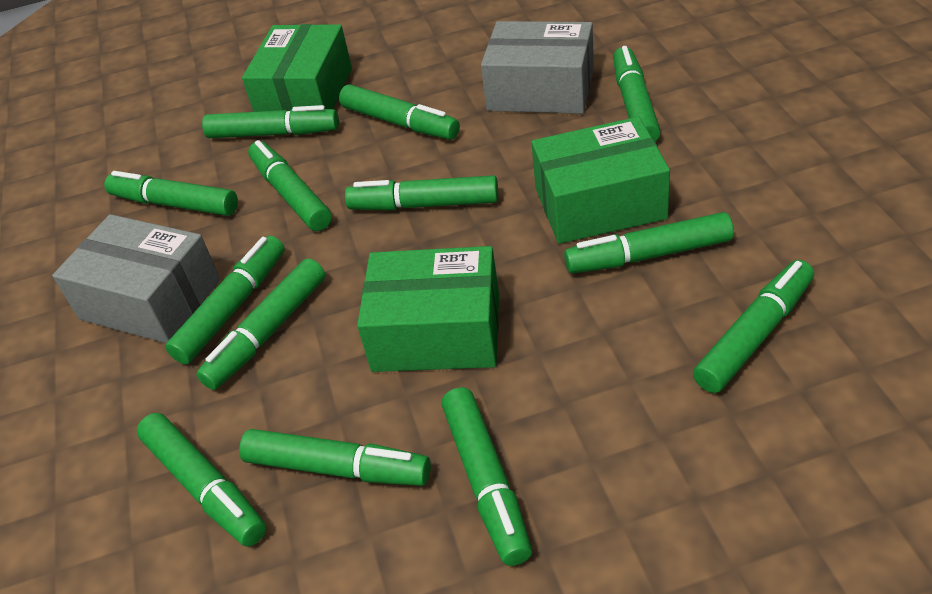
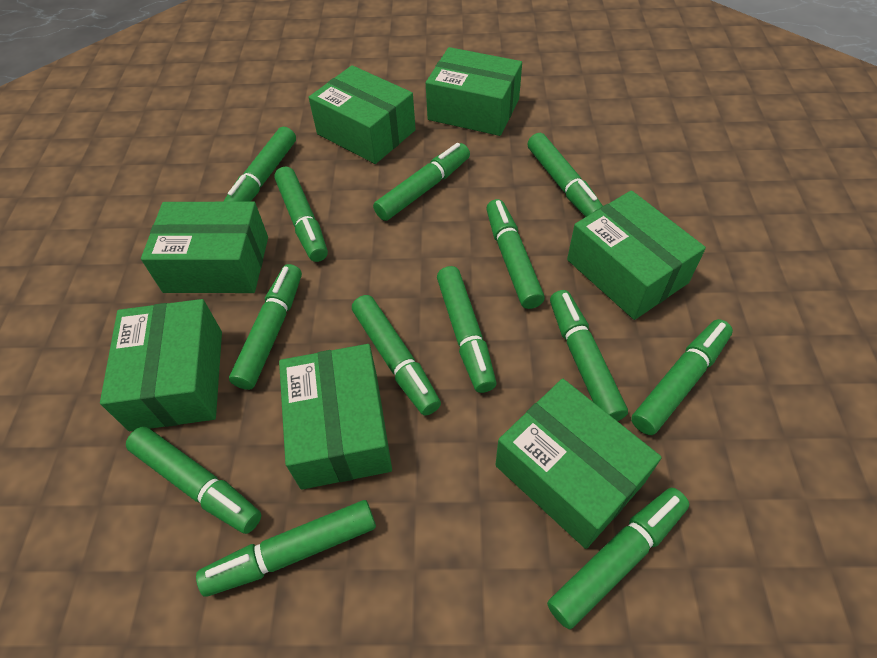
green box: [242,24,352,112] [357,246,499,372] [531,117,670,244] = 3 -> [100,299,222,431] [141,201,268,293] [279,344,392,490] [309,65,416,164] [426,47,522,136] [495,379,662,549] [567,190,706,320] = 7
grey box: [52,214,220,343] [481,21,594,114] = 2 -> none = 0

